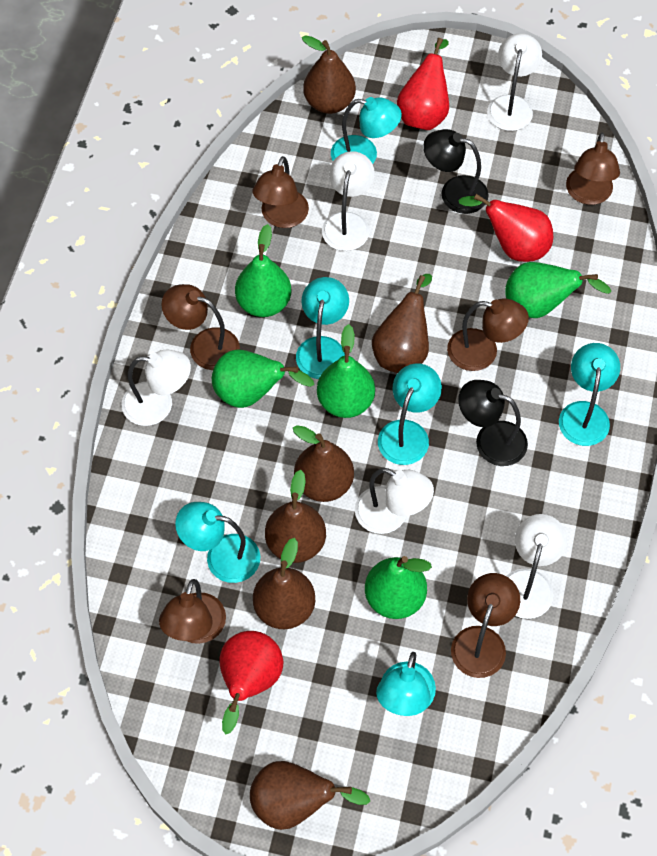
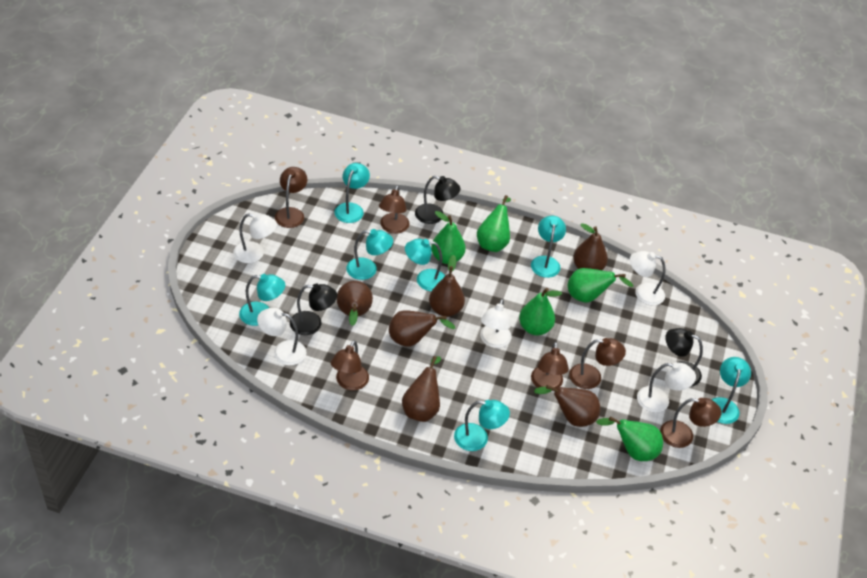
black lamp: [423,129,489,214] [458,380,528,466] = 2 -> [290,283,337,335] [415,176,461,224] [665,328,703,387] = 3
red pear: [220,631,283,734] [397,38,449,130] [458,194,553,262] = 3 -> none = 0
turquoise lamp: [175,502,260,583] [296,277,349,379] [331,97,402,164] [376,652,436,716] [378,363,442,465] [559,343,620,446] = 6 -> [239,274,285,326] [335,163,370,223] [346,229,393,280] [405,239,445,291] [454,400,510,451] [531,216,566,278] [712,357,751,424] = 7

